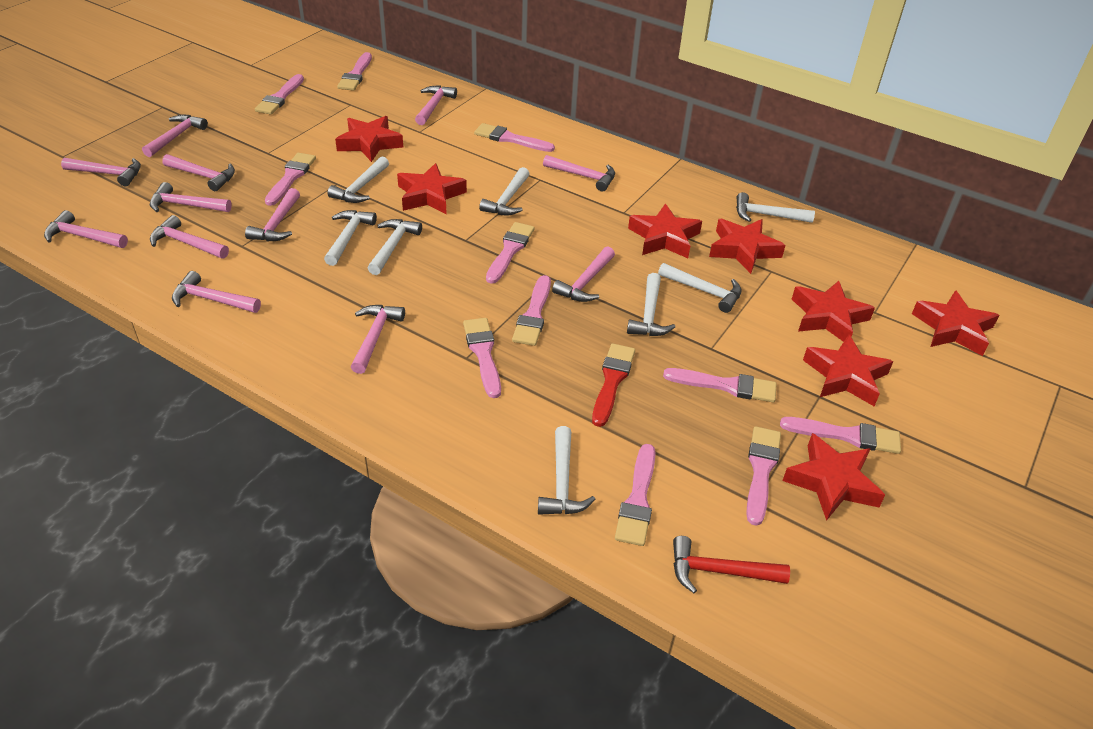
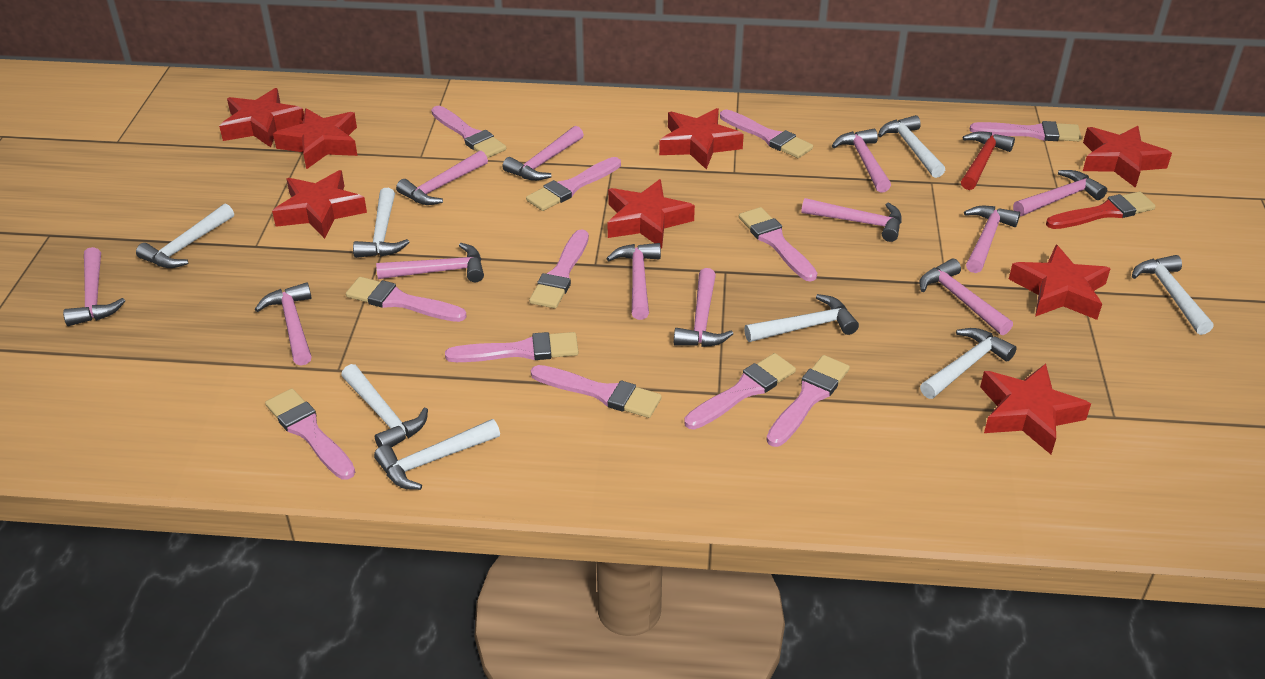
pink brush: [255,74,304,115] [265,153,316,206] [337,52,372,91] [463,318,501,398] [474,123,555,152] [486,222,535,284] [512,275,551,346] [615,444,656,546] [663,368,777,402] [746,426,781,526] [780,417,901,454] = 11 -> [265,388,355,480] [346,277,467,322] [431,106,506,158] [445,332,578,362] [526,157,621,211] [529,229,589,309] [531,365,662,418] [684,353,796,430] [720,109,813,158] [739,207,817,281] [766,355,850,447] [970,121,1082,141] = 12

